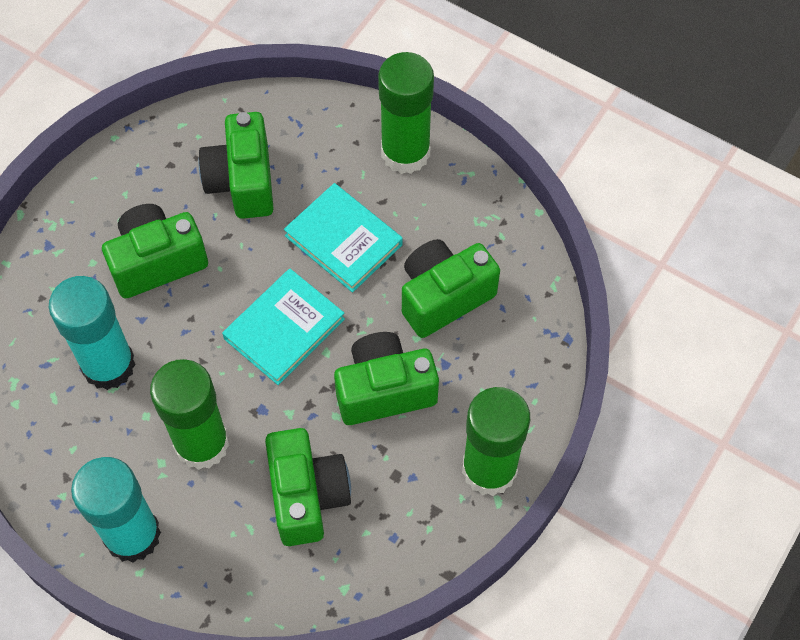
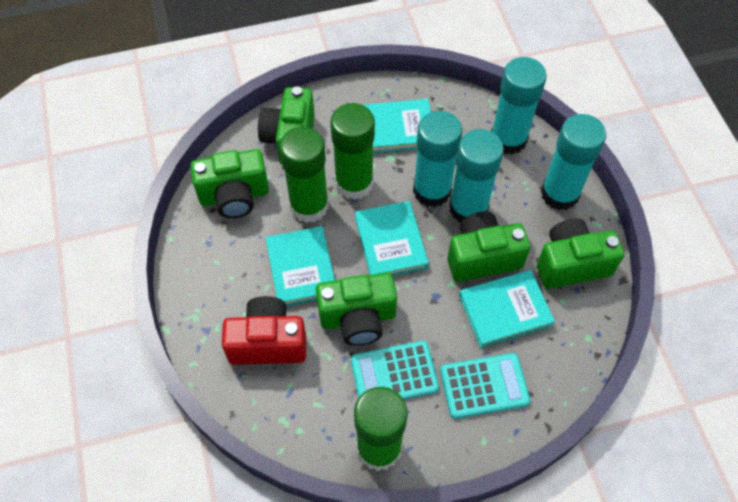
red camera: none = 0 -> [222,296,306,365] = 1
turquoise book: [222,269,345,385] [284,183,403,293] = 2 -> [265,226,335,306] [355,201,429,276] [364,99,431,153] [459,270,555,348] = 4
turquoise calculator: none = 0 -> [351,341,439,399] [440,353,530,419] = 2
turquoise glue stick: [49,276,136,390] [71,457,161,563] = 2 -> [413,111,462,207] [449,129,504,223] [491,57,547,155] [541,114,606,210] = 4

